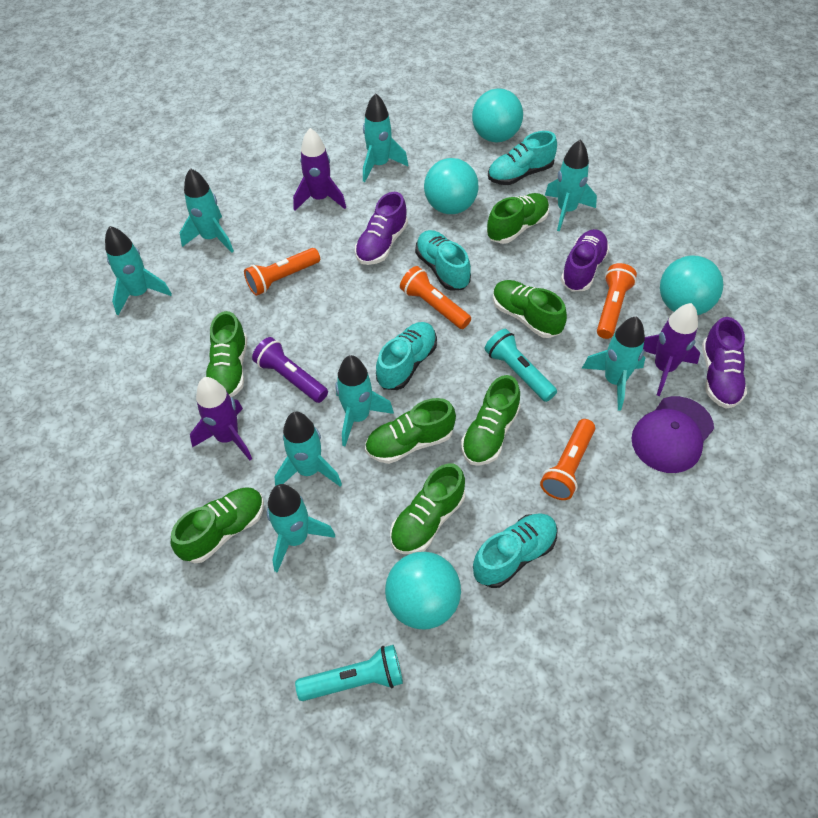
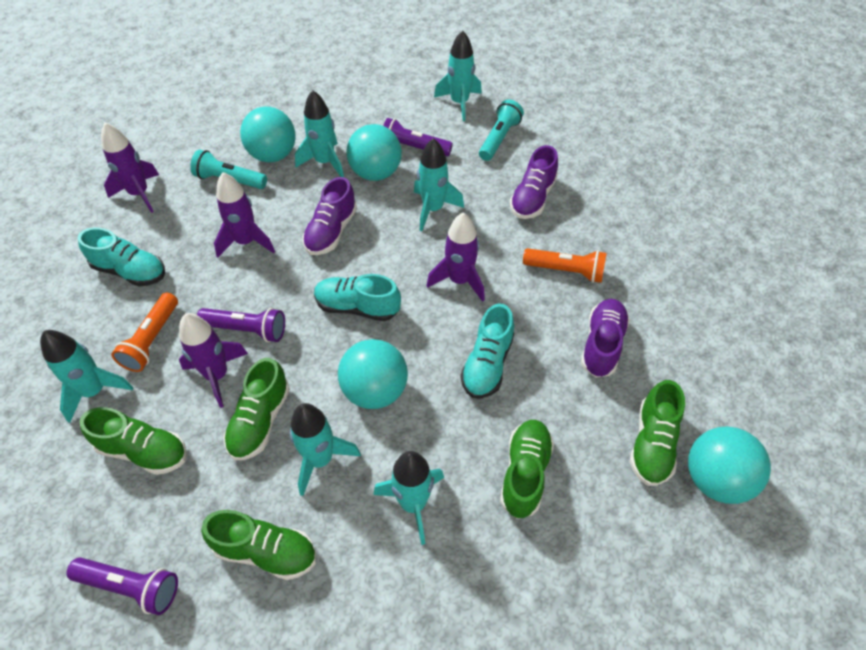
green shoe: [171,487,264,564] [206,311,247,397] [365,398,456,464] [390,464,465,554] [461,375,521,466] [487,193,549,244] [493,280,567,338] = 7 -> [80,407,187,475] [201,510,316,580] [224,358,290,460] [500,420,554,519] [629,380,685,486] = 5
orange flashlight: [244,248,320,296] [400,266,471,329] [540,419,595,500] [597,263,637,339] = 4 -> [111,293,178,372] [523,248,607,283] = 2
purple cap: [631,396,714,473] = 1 -> none = 0
purple flashlight: [252,337,328,403] = 1 -> [66,557,178,615] [197,308,285,342] [383,118,453,156] = 3
purple rocket: [190,377,252,460] [293,128,346,211] [643,303,700,396] = 3 -> [101,123,159,213] [179,313,248,408] [214,172,275,258] [426,212,485,302] = 4
turquoise rocket: [105,226,172,315] [180,168,234,253] [267,484,335,572] [275,412,342,487] [335,355,394,446] [363,93,408,182] [545,139,597,231] [582,316,645,410] = 8 -> [40,330,133,423] [290,403,361,496] [295,90,344,177] [373,451,444,545] [414,138,464,231] [434,30,482,121] = 6
turquoise shoe: [376,322,437,390] [415,230,471,291] [473,513,558,588] [488,131,557,185] = 4 -> [78,227,165,286] [314,274,401,321] [460,304,514,398] = 3

